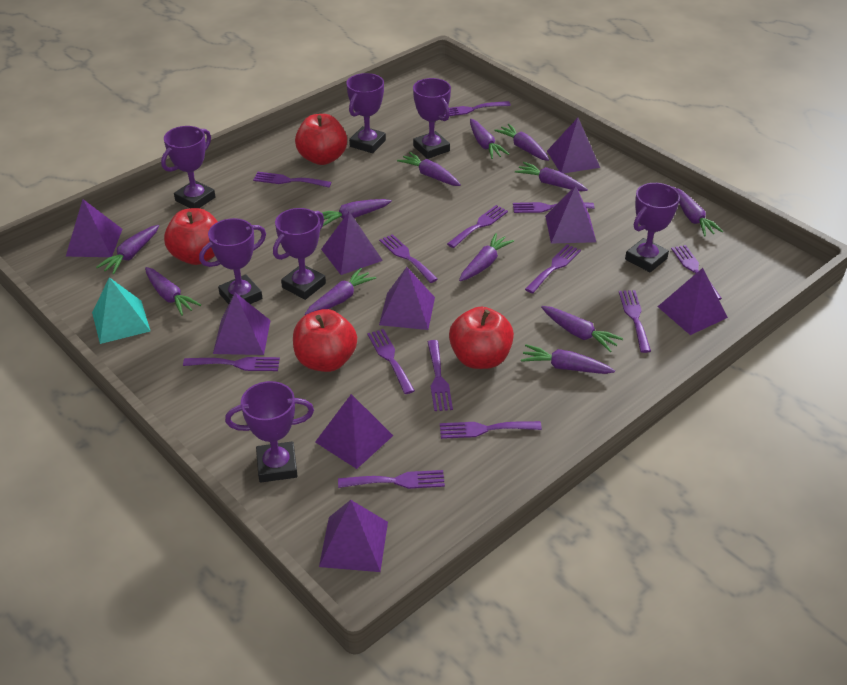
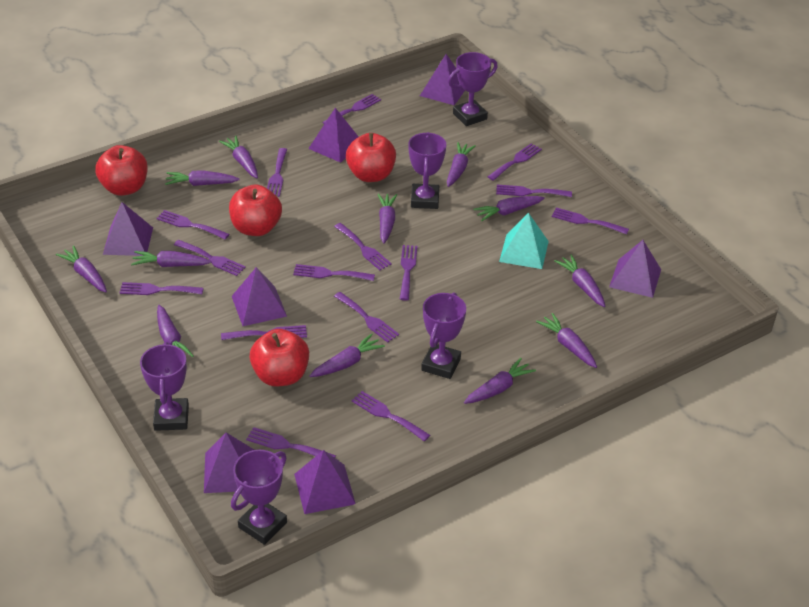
purple fork: [183,357,280,371] [253,172,331,187] [338,470,445,489] [367,329,415,394] [379,234,438,283] [428,340,453,411] [440,421,542,439] [443,101,511,117] [447,205,508,248] [513,202,594,213] [525,244,581,293] [619,290,651,353] [671,245,722,300] = 13 -> [119,282,203,295] [156,210,229,239] [174,240,246,276] [221,325,307,340] [246,427,336,458] [267,148,287,197] [293,264,375,281] [322,94,381,124] [334,223,392,270] [334,292,399,343] [351,391,430,441] [400,245,418,300] [487,143,542,181] [496,185,572,197] [552,208,629,235] = 15
purple pyramid: [66,199,122,257] [213,293,271,355] [315,394,393,469] [319,500,388,572] [321,211,383,275] [379,267,435,330] [545,186,596,244] [547,118,600,173] [658,268,728,335] = 9 -> [103,202,153,256] [204,433,254,493] [232,267,287,326] [294,450,356,514] [308,108,358,163] [420,54,465,105] [609,240,661,298] = 7
purple trophy: [161,126,215,208] [199,218,266,304] [225,381,314,482] [273,208,326,300] [346,73,386,153] [413,78,451,159] [625,183,680,272] = 7 -> [140,342,189,431] [231,450,287,545] [408,132,446,209] [421,292,466,379] [448,52,498,126] = 5

